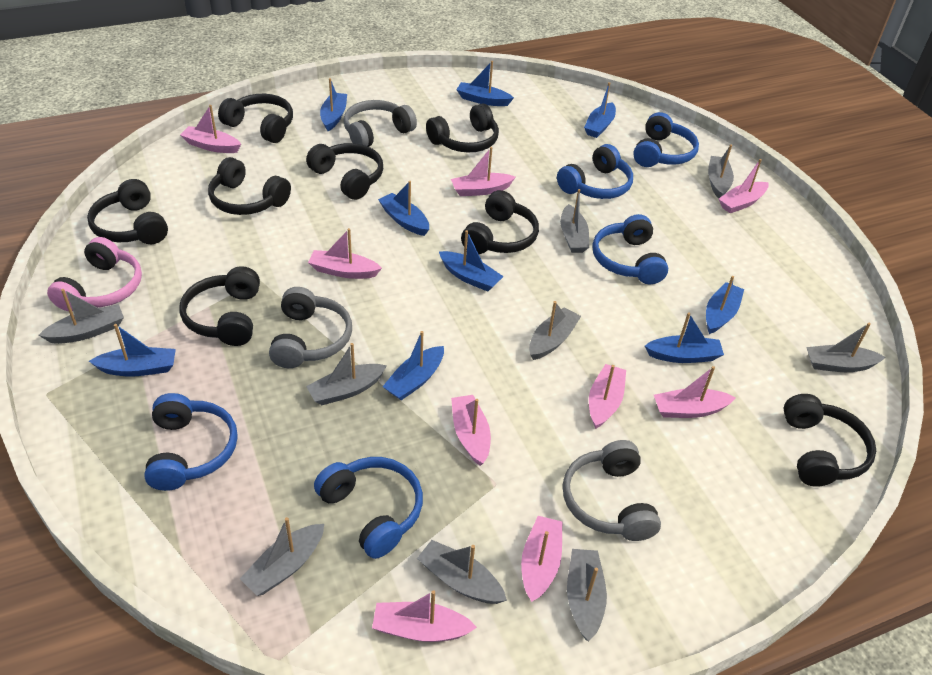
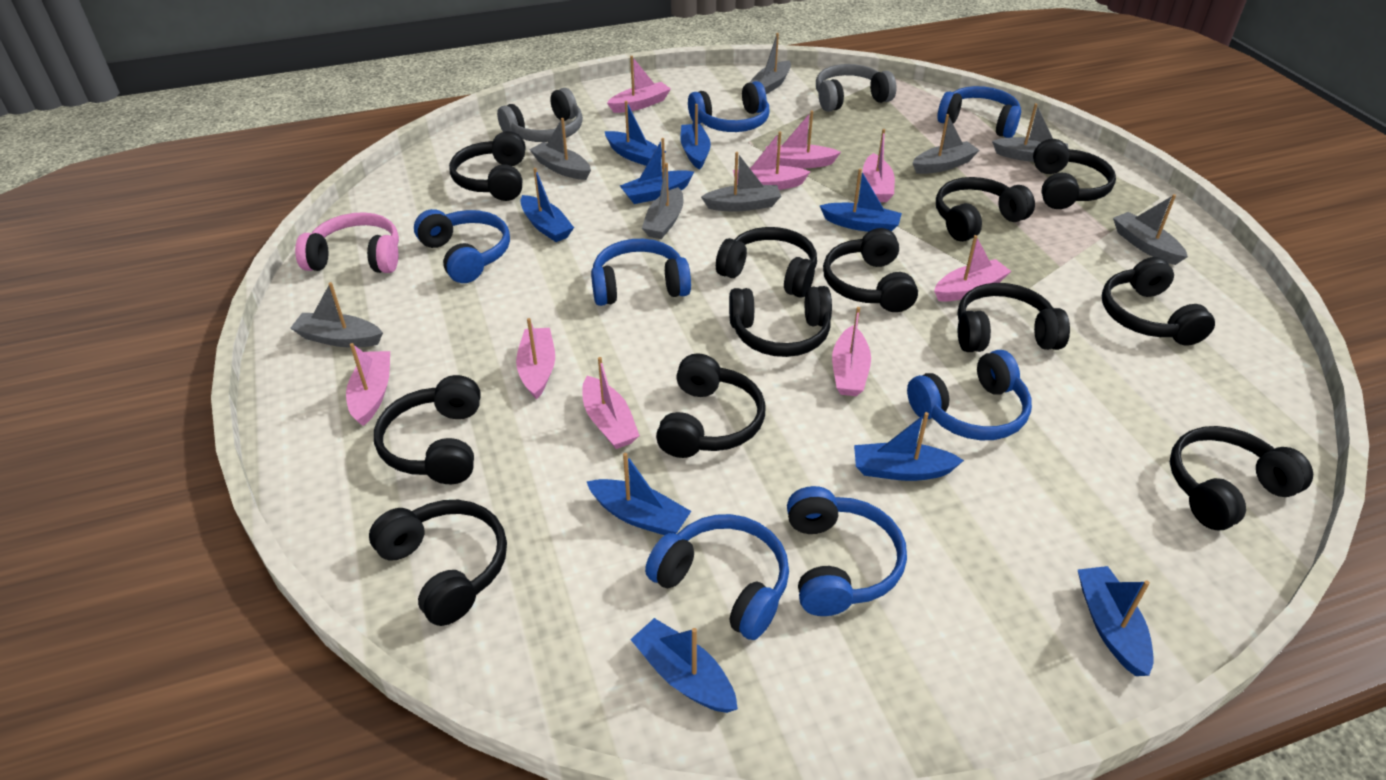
black headphones: [87,179,168,244] [179,266,260,346] [208,157,291,215] [218,94,293,143] [306,143,383,200] [426,103,499,153] [461,190,539,254] [783,394,876,487] = 8 -> [369,500,507,626] [374,375,481,484] [449,131,525,201] [656,353,766,458] [716,227,817,298] [729,286,832,357] [823,228,918,312] [936,177,1035,242] [958,283,1070,352] [1033,139,1116,209] [1102,257,1215,345] [1170,426,1313,530] = 12
blue headphones: [144,393,238,491] [314,457,423,559] [557,144,633,199] [593,214,668,284] [633,112,699,167] = 5 -> [414,209,510,283] [591,239,691,306] [645,514,789,640] [688,81,769,132] [787,486,907,616] [907,350,1032,440] [937,86,1021,138] = 7
grey boat: [38,289,124,344] [240,517,324,596] [306,343,387,405] [417,540,507,604] [529,301,581,360] [560,189,589,253] [567,549,607,641] [708,145,734,198] [806,323,886,372] = 9 -> [290,282,383,347] [530,118,591,180] [642,163,683,239] [701,152,781,212] [749,33,791,94] [913,114,980,174] [992,103,1069,162] [1113,194,1188,265] = 8
grey headphones: [269,287,352,368] [343,100,417,147] [563,440,661,541] = 3 -> [497,88,583,142] [816,64,897,112] = 2

